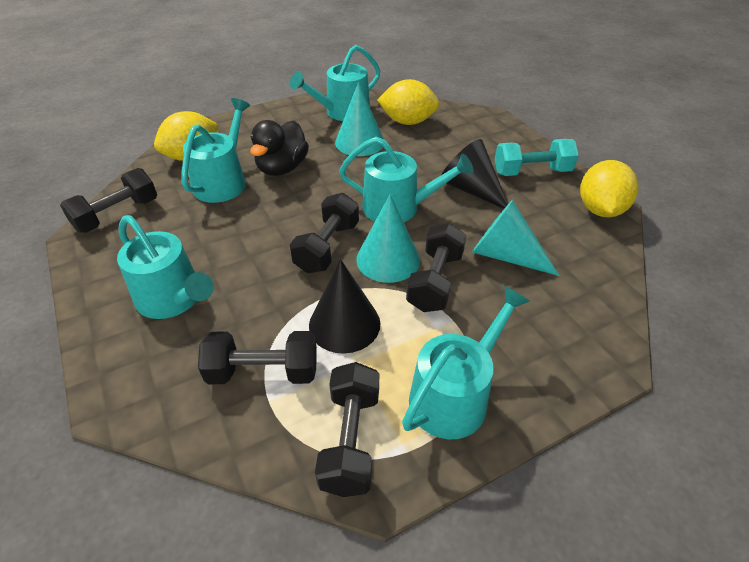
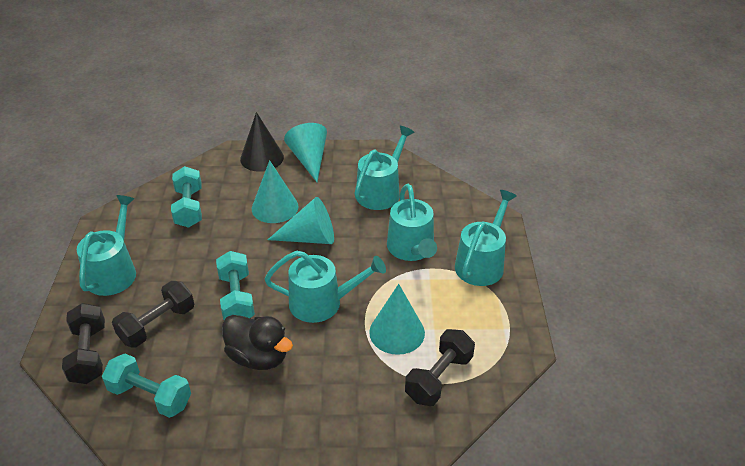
black cone: [309,259,380,354] [442,139,508,209] = 2 -> [240,112,284,172] = 1
black dumbbell: [60,168,157,233] [198,331,317,384] [290,193,359,273] [315,362,379,497] [406,223,467,312] = 5 -> [62,303,105,384] [112,281,194,348] [405,329,475,406] = 3
turquoise cone: [335,82,384,156] [356,195,420,283] [472,200,560,276] = 3 -> [252,160,298,223] [268,197,334,244] [284,123,327,182] [369,284,425,355] = 4
turquoise dumbbell: [495,139,579,176] = 1 -> [102,354,191,418] [171,166,202,228] [216,251,255,320] = 3
yellow lemon: [154,111,218,161] [377,79,440,125] [580,160,639,217] = 3 -> none = 0

